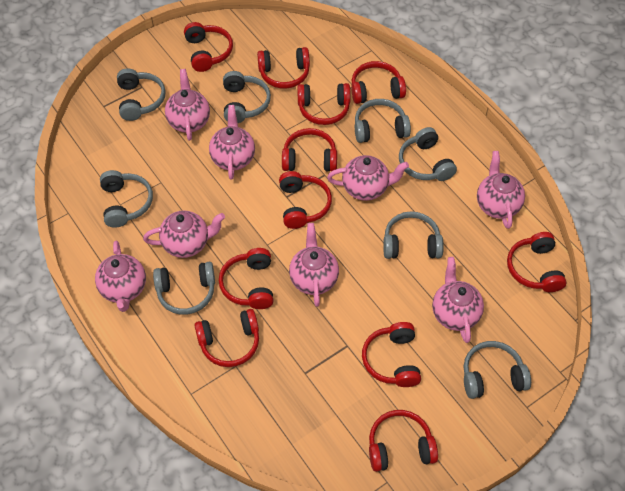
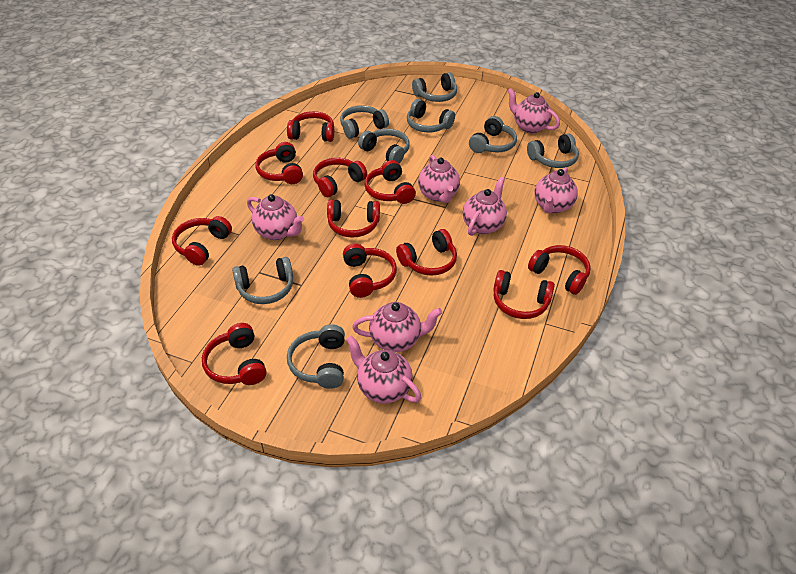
pink teapot: [95,240,146,312] [143,210,225,258] [165,69,210,141] [209,105,255,180] [289,223,339,307] [327,155,409,201] [432,257,484,343] [477,151,525,229] = 8 -> [247,194,304,240] [346,336,421,404] [352,302,442,352] [418,155,460,203] [463,177,507,236] [507,88,560,133] [534,167,578,214] = 7

